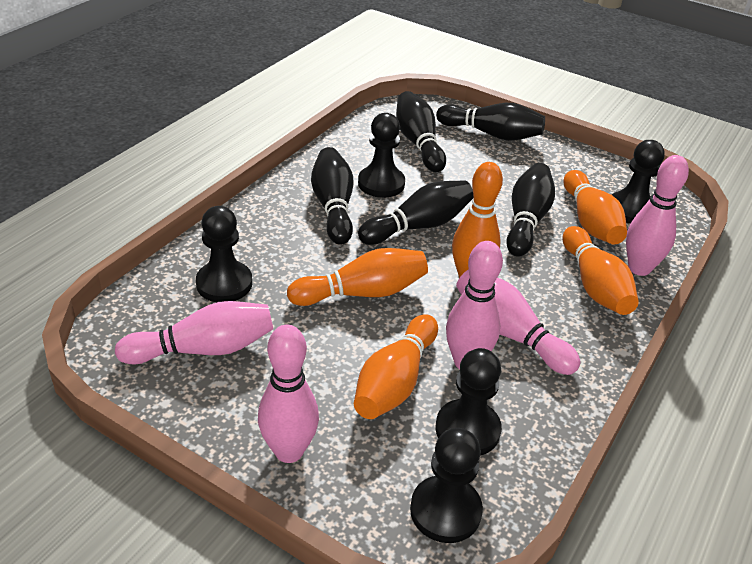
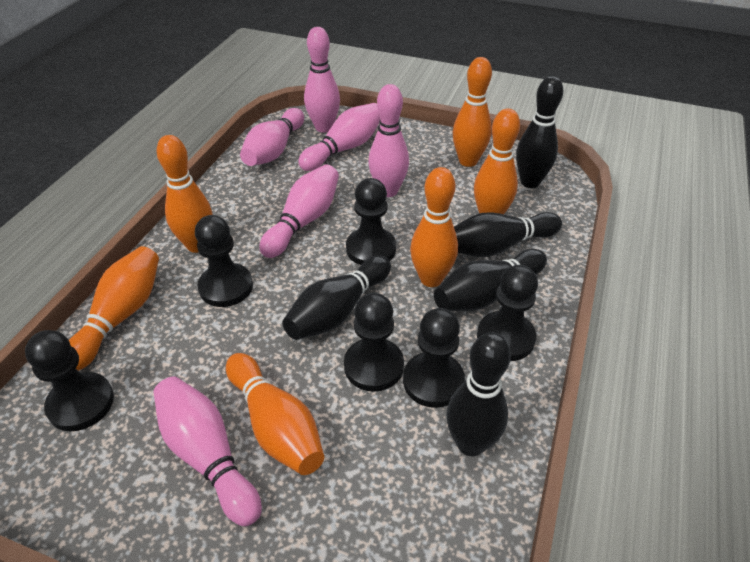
black pawn: [196,206,252,302] [358,113,405,198] [410,428,483,543] [435,348,502,456] [612,140,665,224] = 5 -> [25,330,114,431] [195,215,253,307] [344,293,404,392] [346,178,396,265] [403,308,465,408] [477,265,538,361] = 6
orange bowling pin: [287,248,428,306] [354,314,438,419] [452,162,503,278] [562,226,639,315] [563,170,627,244] = 5 -> [69,246,159,371] [156,135,213,253] [226,353,324,475] [410,167,458,287] [453,57,492,167] [474,108,520,214] = 6
pink bowling pin: [115,301,273,364] [258,325,319,463] [446,241,503,369] [456,269,580,375] [626,155,689,276] = 5 -> [153,376,262,526] [240,108,304,166] [259,164,339,258] [298,103,380,171] [304,27,340,133] [368,84,409,197] = 6

